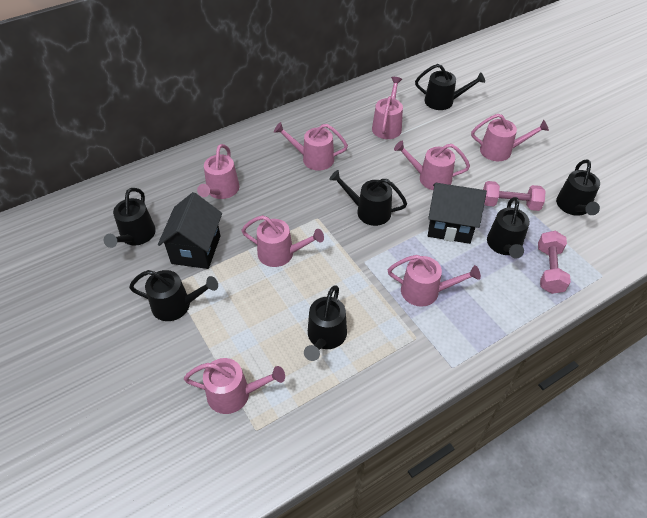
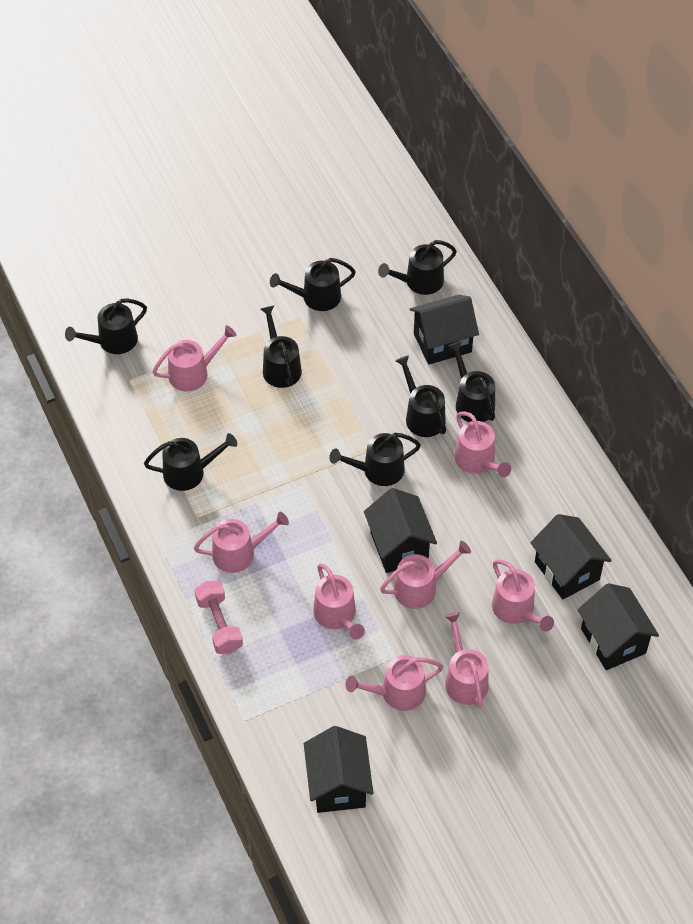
black house: [158,192,222,269] [428,183,487,244] = 2 -> [304,726,373,813] [364,488,437,573] [410,295,479,365] [530,514,612,599] [578,583,659,670] = 5
black watering can: [104,188,156,248] [129,270,218,321] [304,285,347,361] [329,170,407,226] [415,64,485,110] [487,197,530,259] [556,160,600,216] = 7 -> [65,299,147,354] [144,433,237,491] [261,306,302,388] [270,258,356,311] [329,433,421,486] [378,240,457,295] [395,355,446,437] [448,341,495,422] = 8
pink dumbbell: [483,181,546,211] [538,231,571,294] = 2 -> [195,581,243,654] = 1

